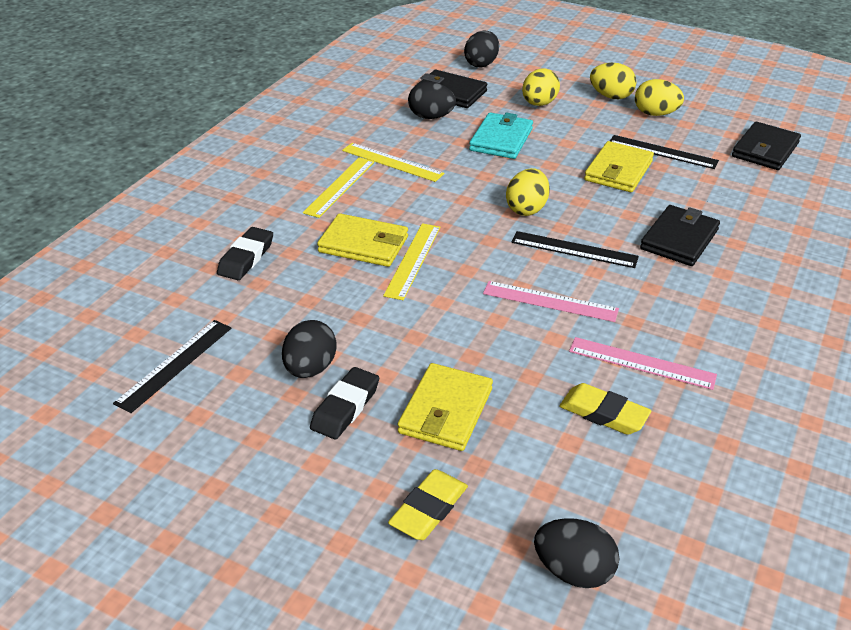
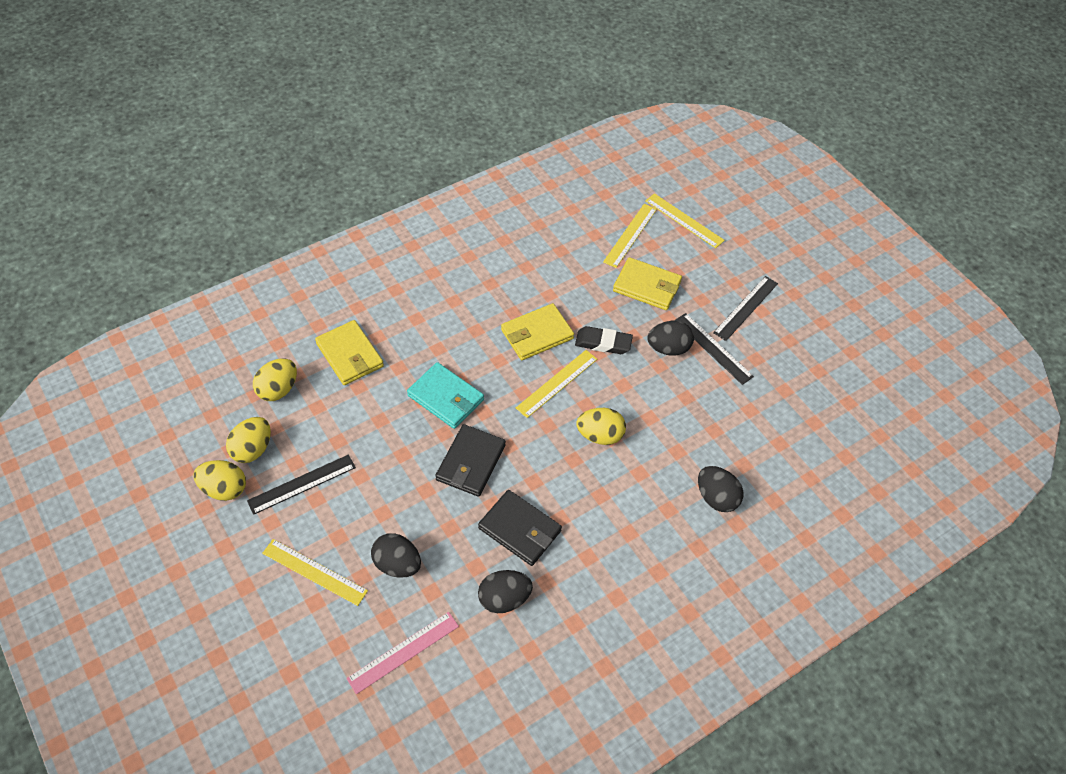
black eraser: [217,227,273,280] [310,367,379,439] = 2 -> [575,326,633,354] = 1
black wallet: [415,70,487,108] [640,205,720,266] [732,122,801,170] = 3 -> [435,424,506,497] [478,490,562,566] = 2
pink ruler: [483,281,619,322] [569,337,717,390] = 2 -> [346,612,459,694] = 1
yellow eraser: [388,469,468,540] [559,383,651,435] = 2 -> none = 0
yellow ruler: [303,157,374,218] [342,143,444,182] [383,223,440,300] = 3 -> [262,539,368,606] [516,350,597,418] [603,204,657,268] [646,193,725,248] = 4

